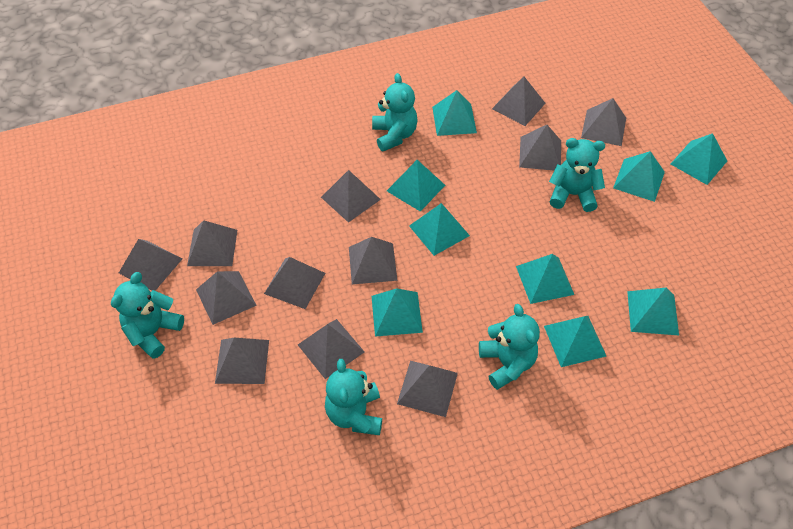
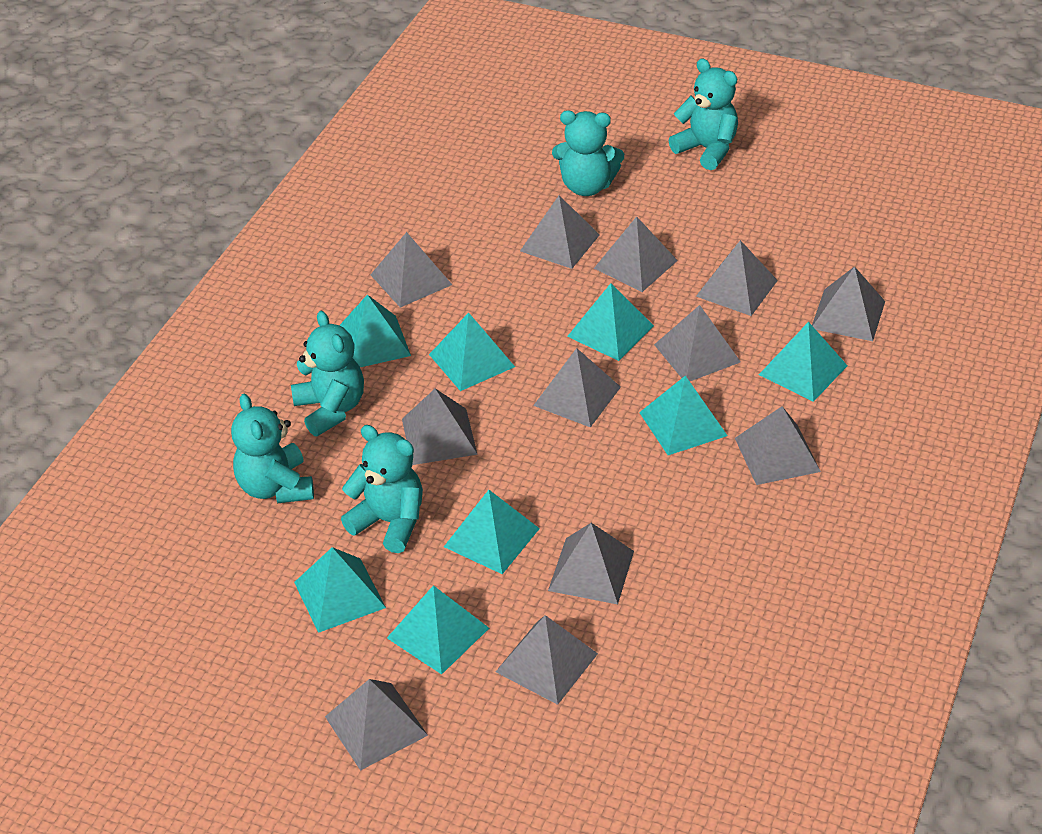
turquoise pyramid: [372,288,423,337] [387,160,445,212] [409,203,470,256] [432,90,477,136] [516,254,574,304] [544,316,606,367] [613,151,665,202] [627,288,679,335] [671,133,727,185] = 9 -> [294,547,386,633] [339,294,411,367] [387,585,489,675] [429,313,515,391] [444,490,540,574] [567,283,654,361] [639,376,728,455] [759,322,848,402] = 8

